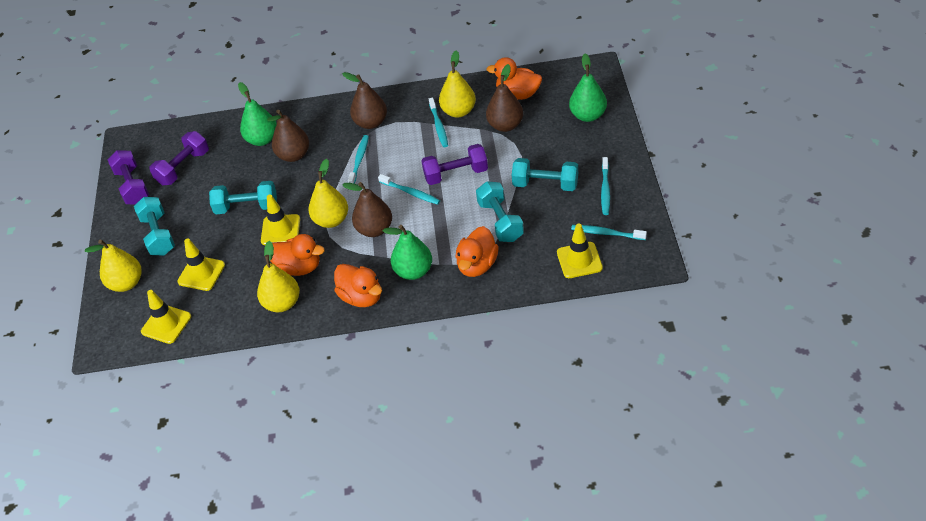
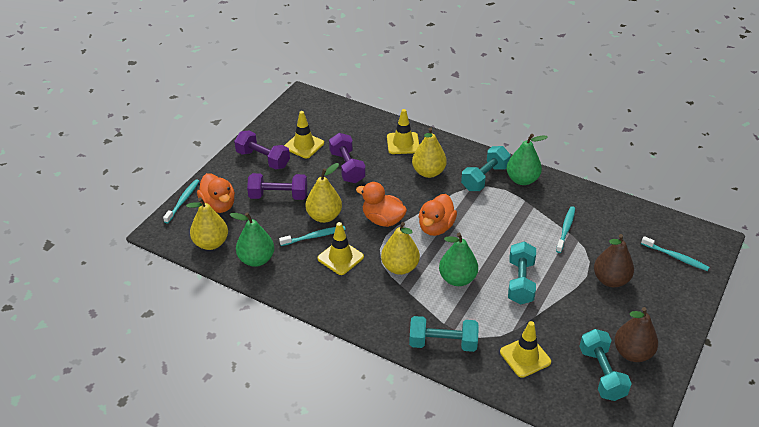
brown pear: [267,110,309,162] [342,72,387,129] [342,182,392,237] [486,64,523,132] = 4 -> [594,234,634,287] [615,307,658,362] = 2
orange duck: [270,234,325,276] [334,264,382,307] [456,226,499,277] [486,57,542,100] = 4 -> [197,173,235,213] [356,182,407,227] [419,194,457,236] = 3
turquoise toothbrush: [348,135,369,184] [378,174,440,205] [429,97,448,147] [571,225,647,240] [601,157,610,215] = 5 -> [163,179,199,223] [279,226,346,246] [556,206,575,253] [641,236,709,271] = 4

